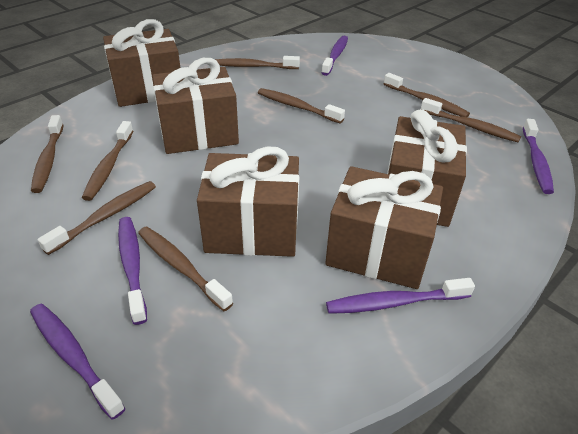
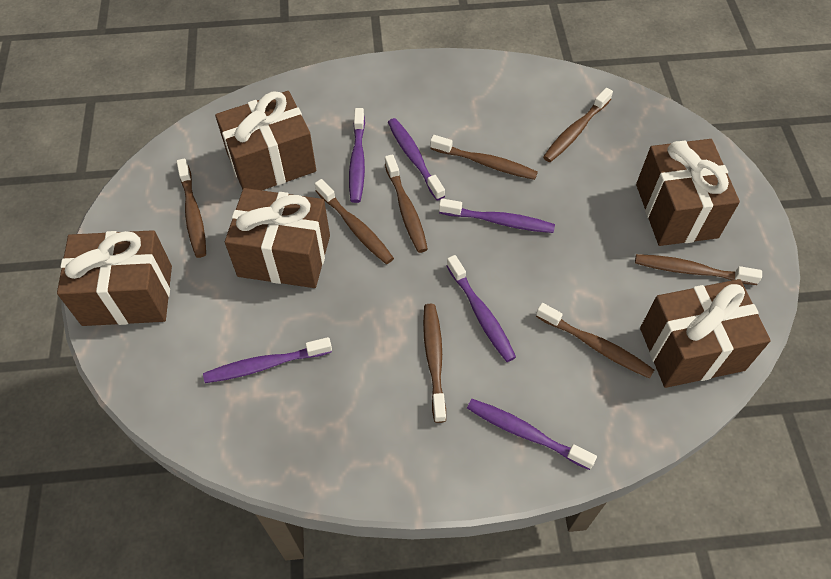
purple toothbrush: [30,304,126,420] [118,217,147,325] [321,36,348,76] [326,278,475,314] [523,119,554,194] = 5 -> [203,337,332,383] [349,108,365,203] [388,118,445,201] [439,198,555,233] [446,255,516,362] [467,399,597,470] = 6

